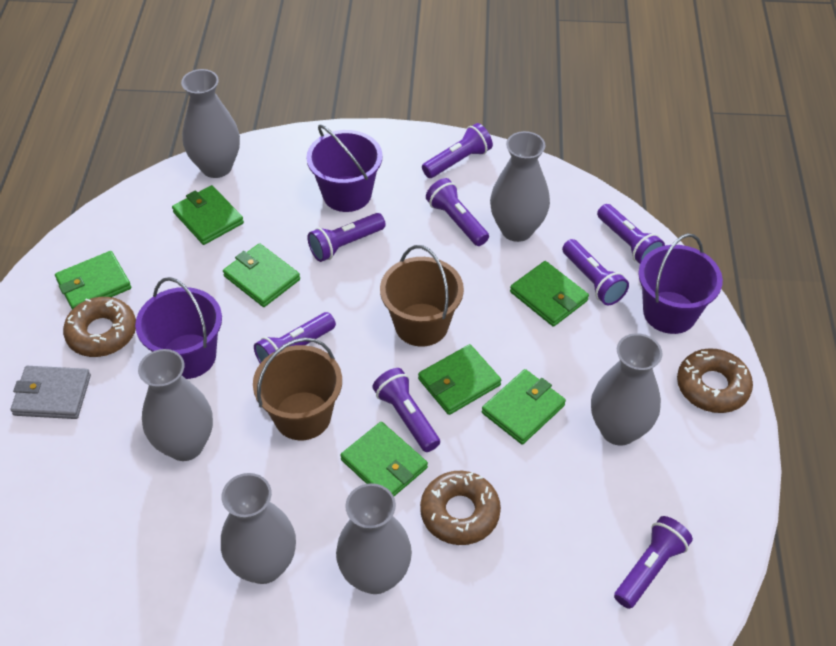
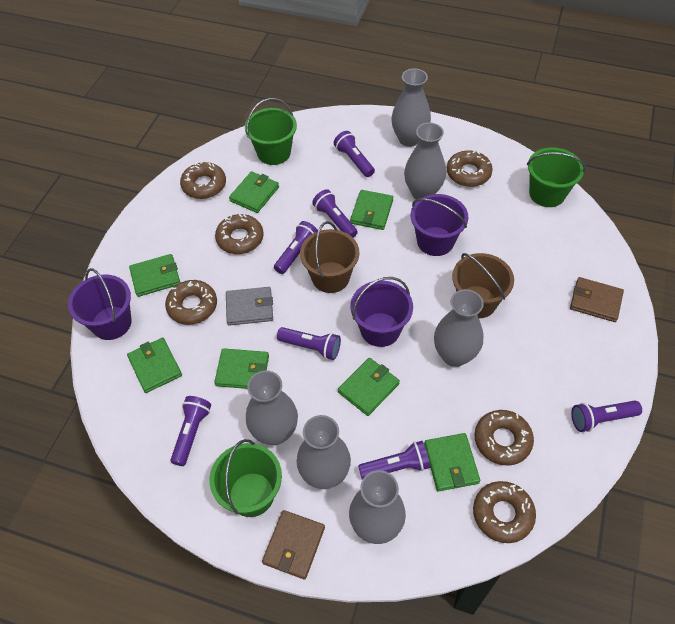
brown donut: [63,297,136,357] [420,471,501,545] [677,348,753,413] = 3 -> [165,280,217,325] [180,161,226,199] [215,214,264,254] [447,150,493,187] [473,481,536,543] [474,410,534,466] = 6
brown wallet: none = 0 -> [262,510,325,580] [570,277,624,322] = 2
green bucket: none = 0 -> [209,439,282,517] [245,98,297,165] [527,147,586,207] = 3
purple flashlight: [254,312,336,363] [307,213,386,262] [372,368,440,452] [422,123,493,178] [426,178,489,246] [562,239,629,305] [597,204,665,264] [614,516,693,609] = 8 -> [171,396,211,466] [274,221,318,274] [277,327,341,360] [312,189,358,238] [334,131,375,177] [358,441,430,480] [571,401,642,432] = 7

